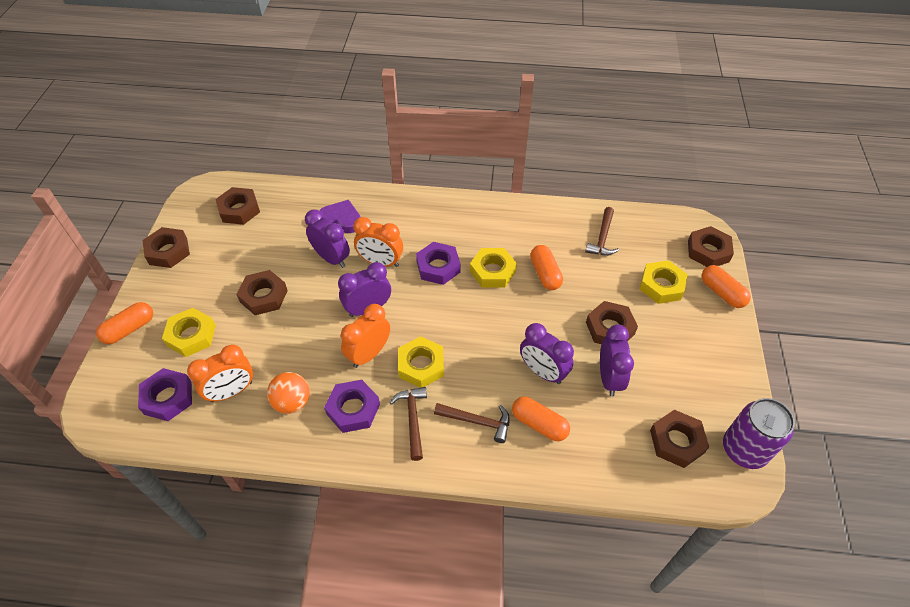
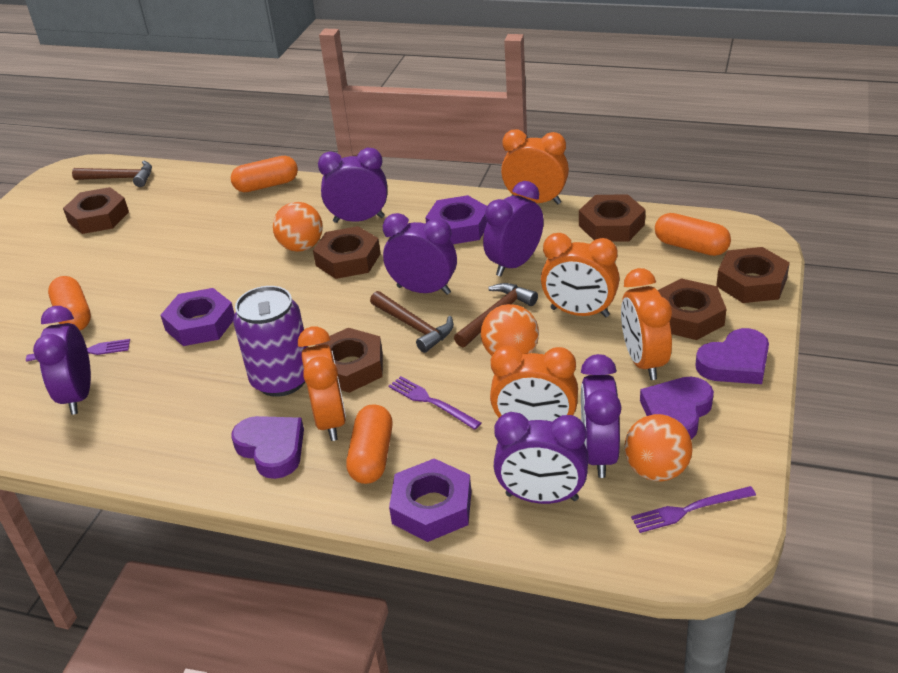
orange ball: [267,372,310,414] = 1 -> [273,202,323,252] [481,304,539,356] [624,414,692,481] = 3
orange clock: [187,345,253,402] [341,304,390,368] [353,217,403,267] = 3 -> [298,326,346,441] [490,346,578,422] [501,129,569,205] [541,233,620,317] [621,268,672,380] = 5
purple clock: [305,210,350,268] [338,262,391,317] [520,323,574,384] [600,324,634,396] = 4 -> [33,306,91,415] [318,148,387,223] [383,213,457,295] [483,181,544,276] [494,412,588,504] [581,354,621,478] = 6
purple fork: none = 0 -> [26,339,130,362] [389,376,481,430] [631,486,756,533] = 3
purple heart: [319,200,360,233] = 1 -> [231,416,304,479] [640,377,714,439] [695,328,769,384] = 3
yellow nut: [162,308,216,357] [398,336,444,388] [470,248,517,288] [639,260,688,304] = 4 -> none = 0

